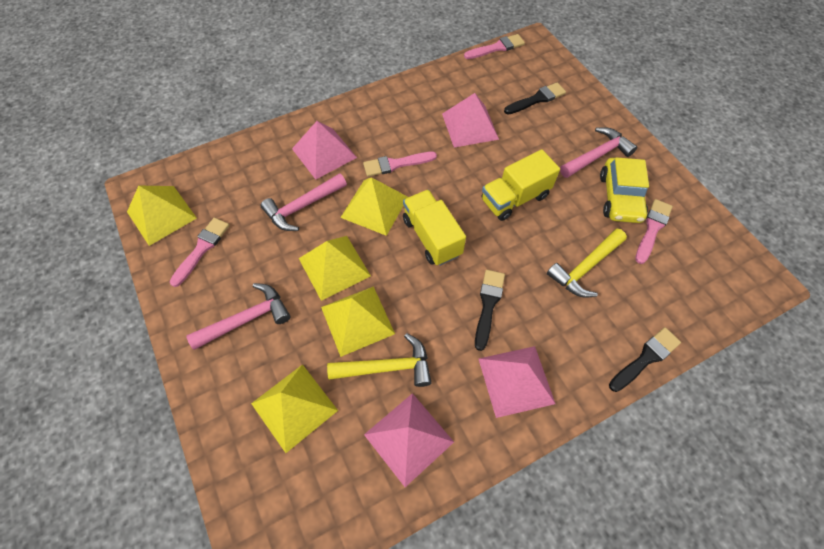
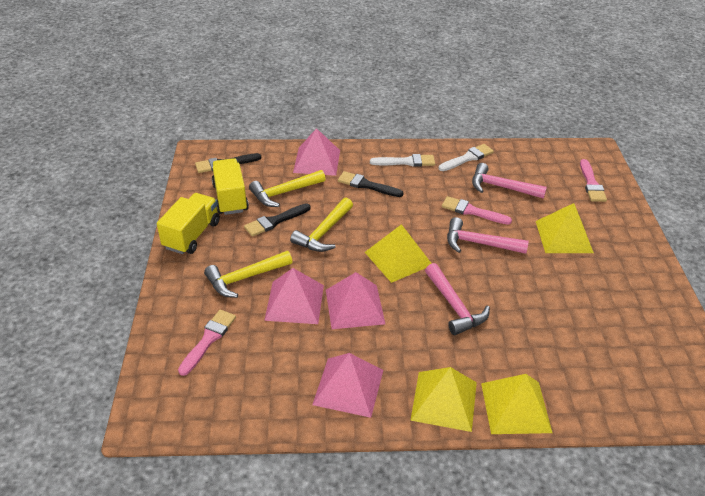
pink brush: [170,218,230,287] [363,152,437,177] [464,34,525,59] [635,199,673,264] = 4 -> [178,310,236,376] [442,196,512,225] [580,159,607,202] = 3
white brush: none = 0 -> [370,154,435,167] [439,144,494,171] = 2
yellow car: [600,157,649,223] = 1 -> none = 0
yellow hammer: [327,333,432,387] [547,229,627,298] = 2 -> [204,251,292,298] [249,170,326,207] [290,198,353,252] = 3
yellow pyramid: [127,186,197,246] [251,364,338,453] [299,236,371,301] [321,286,395,357] [340,177,408,236] = 5 -> [365,224,432,283] [410,367,477,432] [481,374,553,434] [536,203,594,253] = 4

